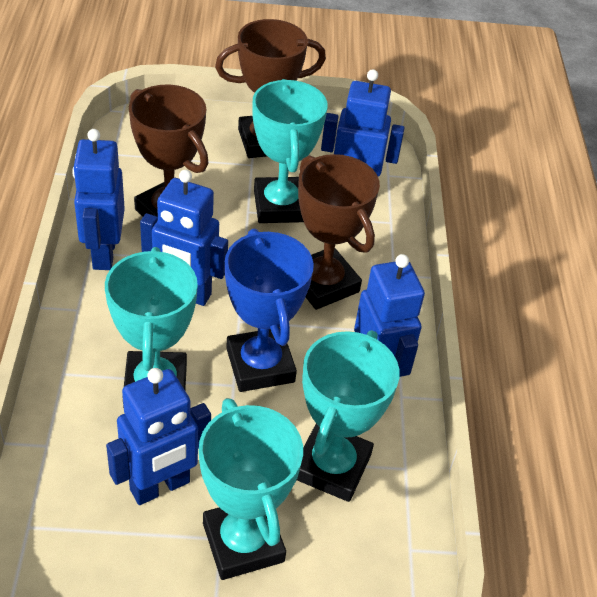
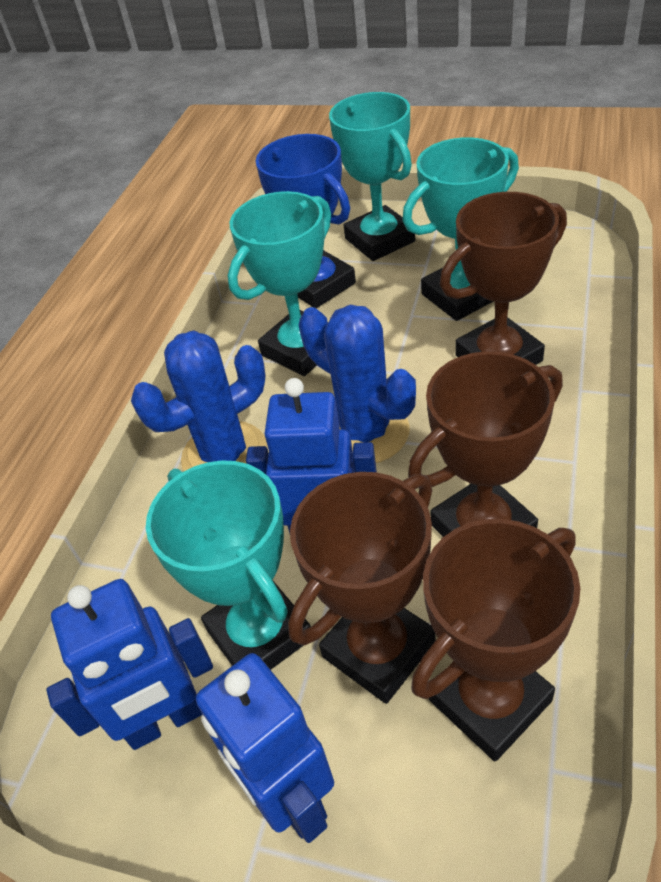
blue cactus: none = 0 -> [131,330,268,471] [299,305,416,463] = 2
blue robot: [72,129,125,270] [106,368,211,505] [140,170,228,306] [321,69,405,177] [354,254,425,377] = 5 -> [46,579,213,750] [196,653,334,843] [246,378,377,533] = 3
brown trophy: [129,84,208,217] [215,19,326,158] [298,154,380,310] = 3 -> [288,472,436,704] [408,351,563,537] [411,519,580,761] [440,192,567,365] = 4

